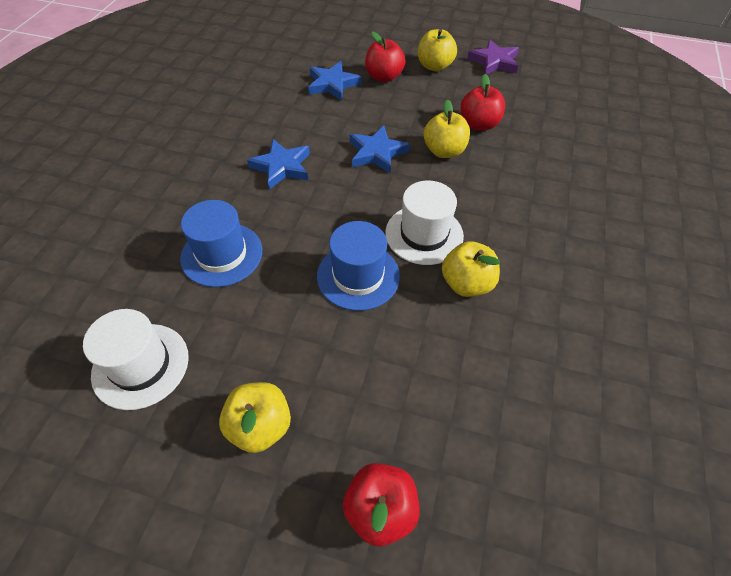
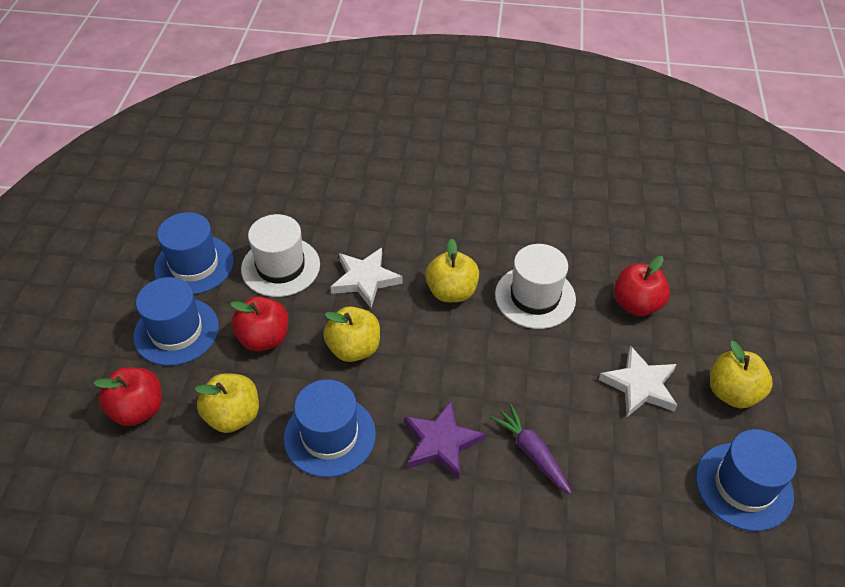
blue hat: [180,200,262,287] [317,221,400,311] = 2 -> [133,277,219,366] [154,212,234,295] [284,379,376,477] [696,429,797,531] = 4
blue star: [247,139,310,190] [308,61,361,101] [350,126,410,173] = 3 -> none = 0
purple carrot: none = 0 -> [490,404,572,494] = 1
white star: none = 0 -> [331,248,403,308] [599,346,678,417] = 2

